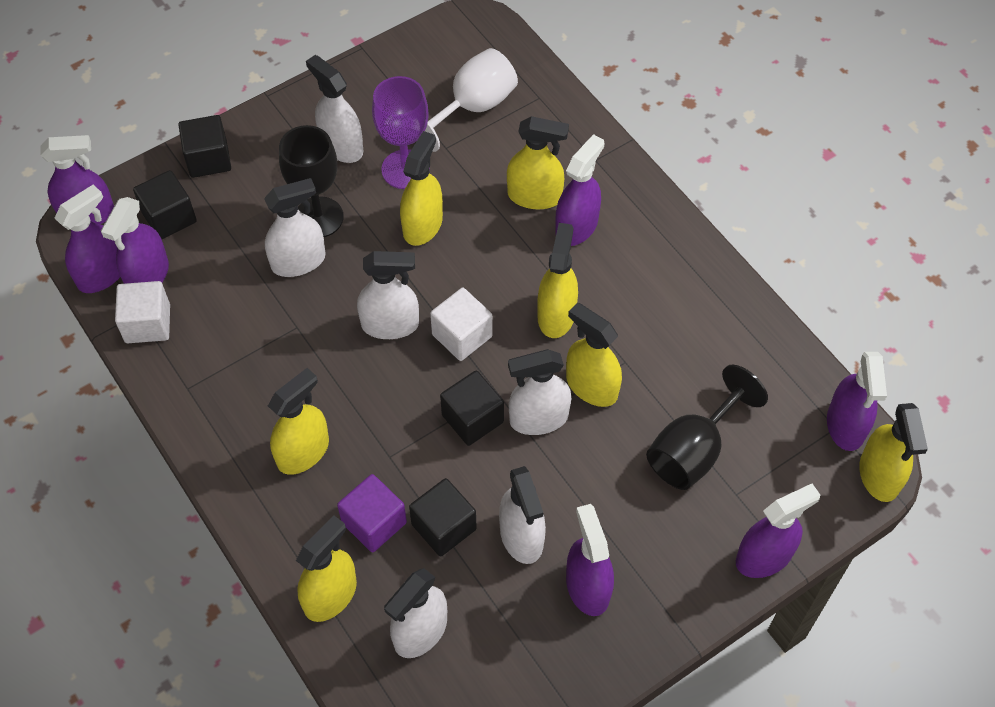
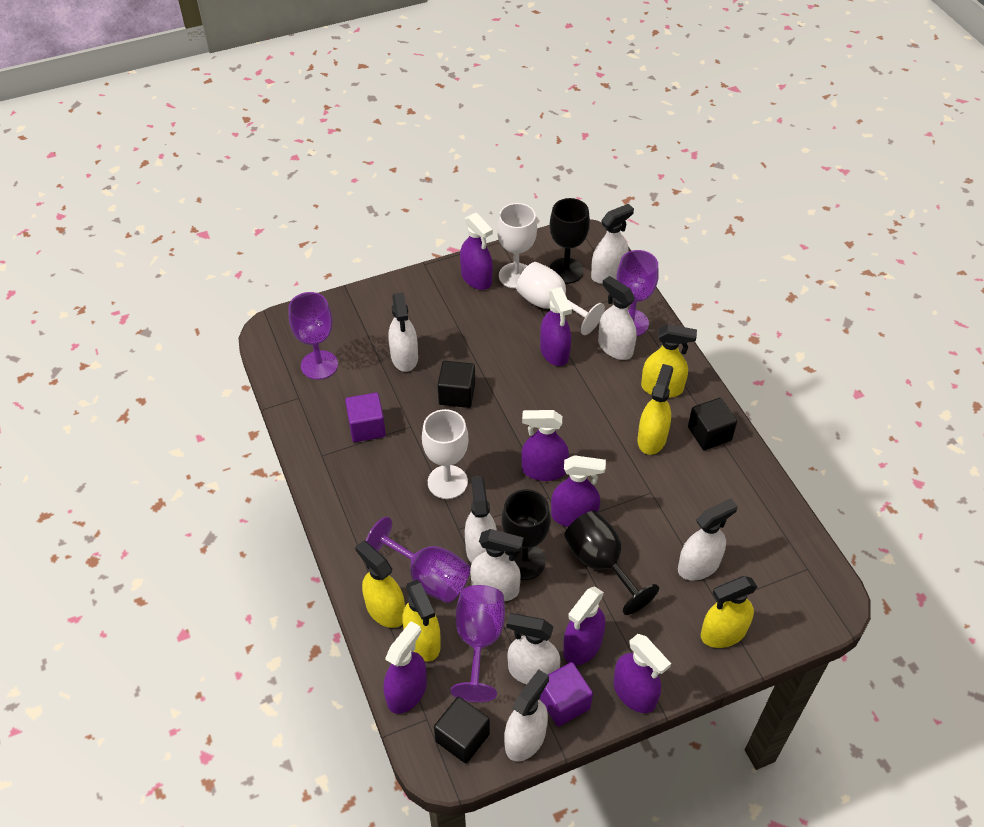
black cube: [133,170,197,239] [179,115,231,178] [409,478,477,557] [440,371,504,446] = 4 -> [434,697,490,764] [438,361,475,408] [688,398,737,450] = 3
black goblet: [279,125,344,237] [646,365,768,490] = 2 -> [502,489,551,580] [549,198,590,284] [564,511,659,615] = 3
purple cube: [337,474,407,552] = 1 -> [345,392,386,442] [540,662,593,727] = 2
purple goblet: [372,76,430,189] = 1 -> [288,292,338,380] [366,517,470,603] [451,585,505,702] [616,250,659,336] = 4
white cube: [115,281,170,343] [430,288,492,361] = 2 -> none = 0
white goblet: [425,48,518,152] = 1 -> [422,409,469,499] [497,203,537,289] [516,262,605,335] = 3
white spray bottle: [264,178,326,277] [306,55,363,163] [357,251,419,339] [384,568,447,658] [499,466,546,564] [508,349,571,435] = 6 -> [388,293,418,372] [465,476,497,564] [470,529,523,601] [504,669,549,762] [507,613,561,684] [591,204,634,284] [598,276,636,360] [678,499,738,581] = 8
yellow spray bottle: [268,368,329,475] [296,515,357,622] [400,131,443,246] [507,116,569,209] [537,223,578,338] [566,303,622,407] [859,403,928,502] = 7 -> [355,540,405,628] [402,579,441,661] [638,364,673,455] [641,324,697,398] [701,576,757,648] = 5

